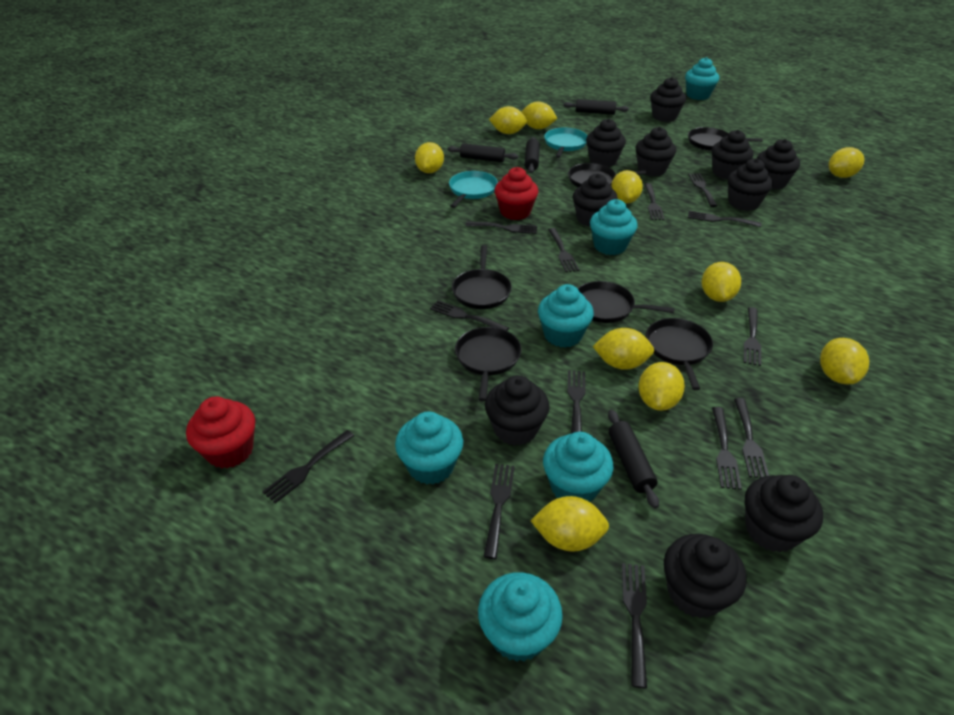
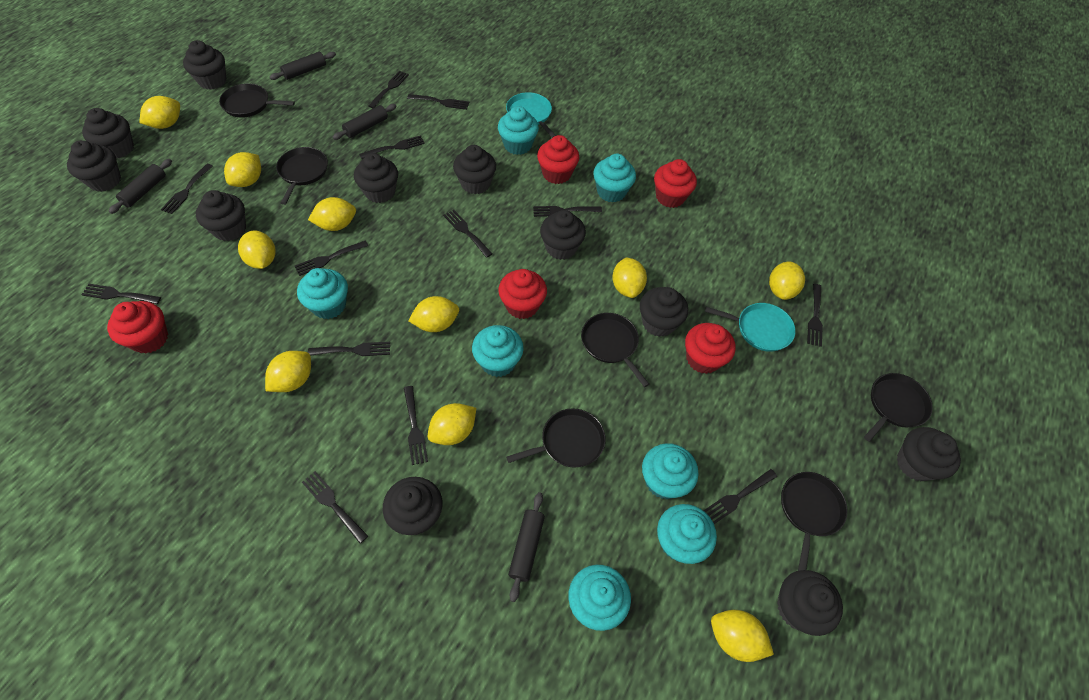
black cupcake: [485,375,549,446] [573,174,618,227] [586,119,626,167] [635,127,676,176] [650,77,686,122] [664,534,747,618] [712,130,753,179] [728,158,773,211] [745,475,823,553] [757,139,800,190] = 10 -> [67,140,121,192] [82,108,134,158] [183,40,226,90] [196,190,246,241] [354,153,398,203] [383,477,443,535] [453,145,496,194] [540,210,586,260] [640,287,688,337] [777,570,843,636] [897,427,961,481] = 11
red cupcake: [186,397,255,469] [494,167,538,220] = 2 -> [107,301,168,354] [498,269,547,319] [537,135,579,184] [654,159,697,208] [685,323,736,374] = 5
turquoise cupcake: [395,411,463,485] [478,572,563,662] [538,284,594,348] [543,432,614,502] [590,199,638,255] [685,57,719,100] = 6 -> [297,268,348,319] [472,325,524,377] [498,106,539,155] [568,565,631,631] [593,154,636,203] [642,443,698,499] [657,504,717,564] = 7

